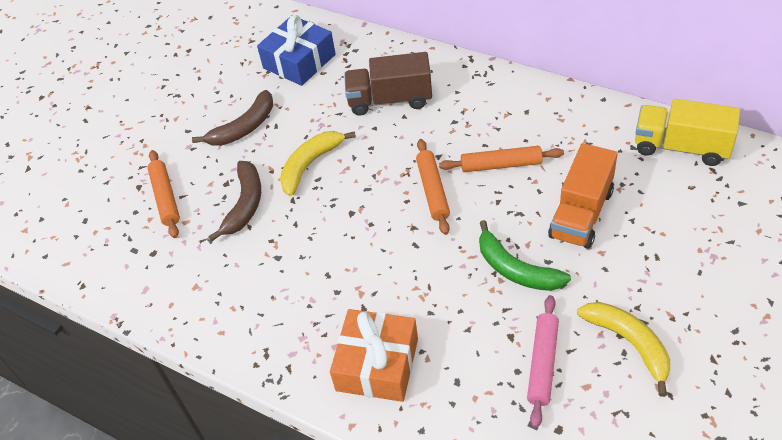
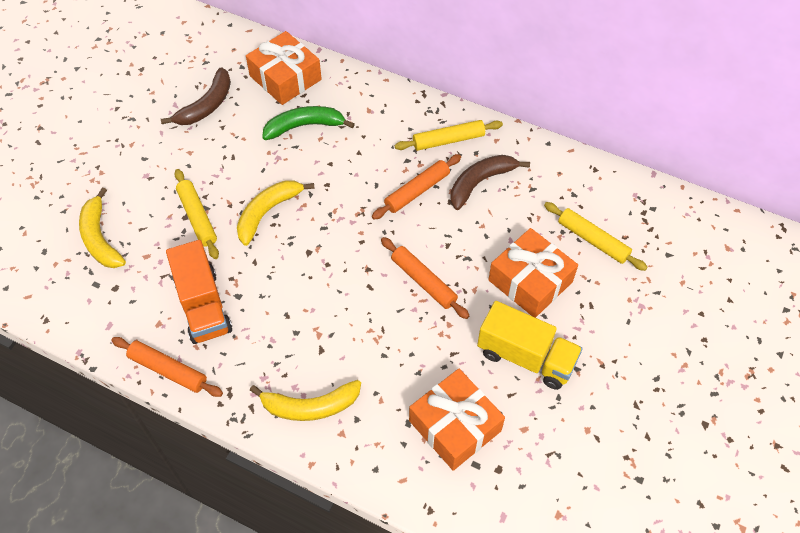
blue gift: [257,15,336,86] = 1 -> none = 0
brown truck: [344,52,432,116] = 1 -> none = 0
orange gift: [330,309,418,402] = 1 -> [246,31,322,105] [409,369,505,471] [488,228,578,318] = 3
pink rolling pin: [527,295,559,428] = 1 -> none = 0
yellow banana: [280,131,356,196] [577,302,670,397] = 2 -> [79,187,126,268] [237,180,315,246] [250,380,361,421] = 3
yellow rolling pin: none = 0 -> [174,169,219,259] [395,120,503,151] [544,202,648,271] = 3

